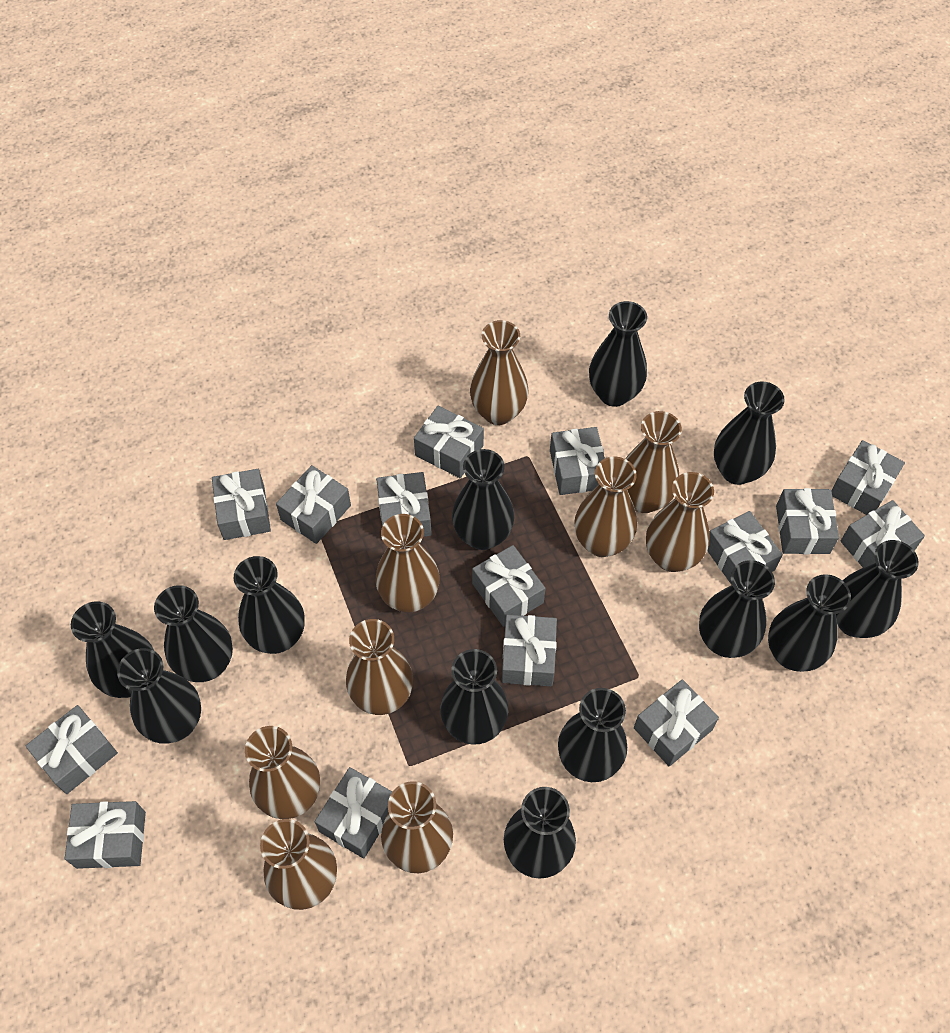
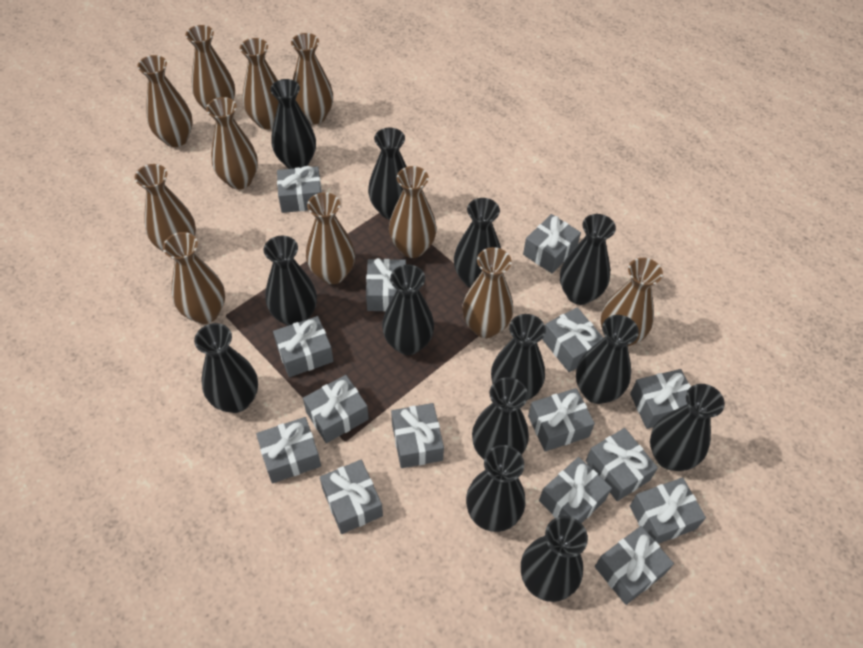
brown vase: [245,726,320,819] [260,819,337,910] [346,619,413,715] [376,514,440,612] [381,781,453,873] [470,320,529,425] [574,457,637,557] [625,411,682,513] [646,472,714,572] = 9 -> [134,164,196,252] [137,55,193,147] [163,232,225,324] [185,25,235,110] [206,97,258,190] [240,38,279,130] [291,33,333,124] [306,192,355,284] [389,166,437,258] [462,247,513,338] [601,258,663,346] = 11

